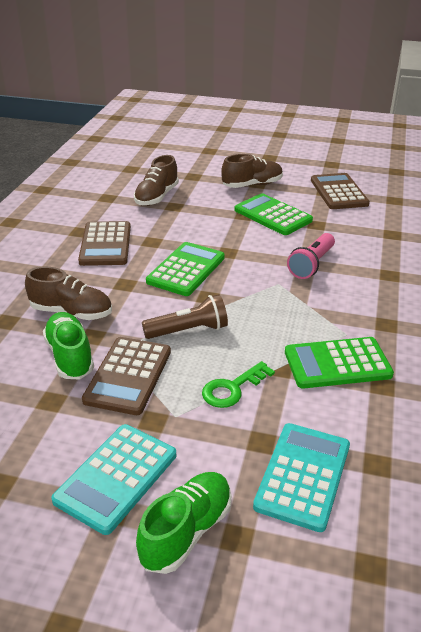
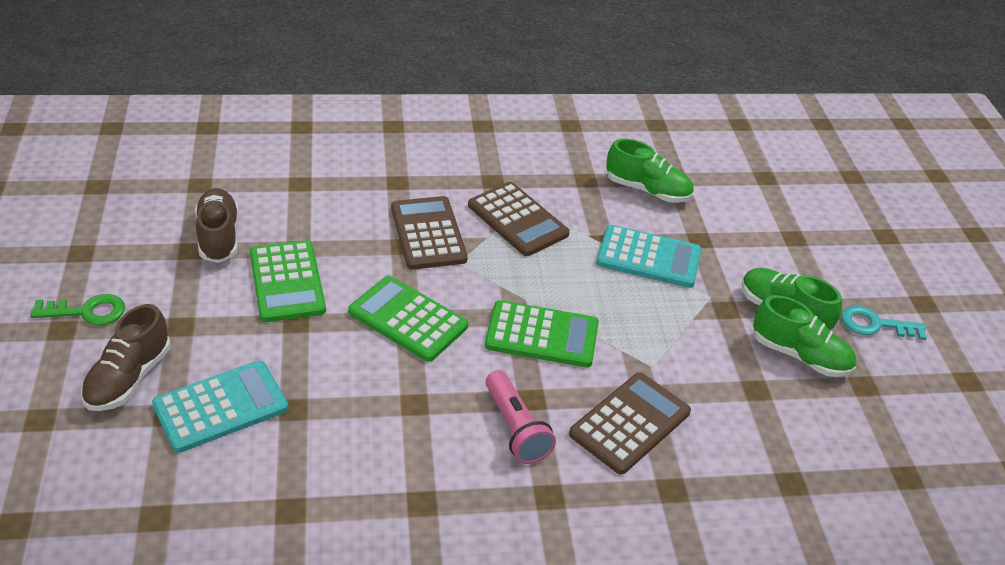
brown flashlight: [142,294,228,339] = 1 -> none = 0
brown shoe: [25,267,112,320] [134,155,179,206] [221,154,283,188] = 3 -> [81,304,171,411] [195,188,239,263] = 2
green shoe: [43,312,94,379] [136,472,232,574] = 2 -> [606,139,694,203] [742,268,842,331] [753,295,856,377] = 3
turquoise key: none = 0 -> [842,306,927,340] = 1

